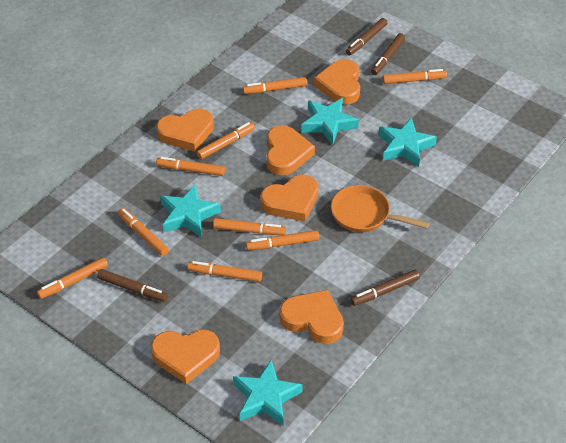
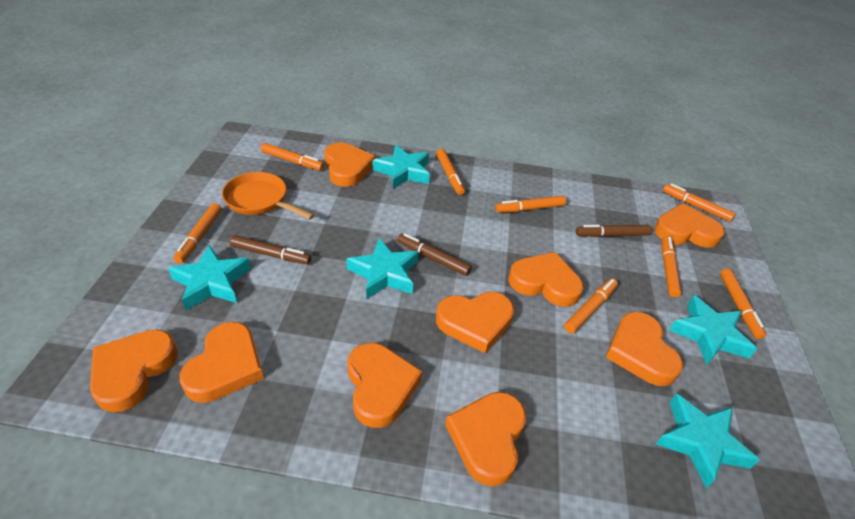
brown marker: [97,269,168,302] [345,18,388,56] [350,270,420,306] [371,33,405,75] = 4 -> [230,235,311,264] [397,233,472,276] [576,225,651,237] = 3
orange heart: [151,329,220,384] [156,109,214,152] [260,175,319,222] [266,125,315,175] [280,290,344,344] [314,59,360,105] = 6 -> [90,329,178,413] [180,322,264,403] [324,142,375,187] [347,343,422,428] [436,292,514,353] [445,392,526,486] [508,252,583,307] [605,312,683,386] [655,203,725,248] = 9
orange marker: [37,257,108,299] [118,208,169,256] [156,157,225,176] [187,261,262,282] [196,122,255,159] [213,218,286,235] [243,77,307,94] [246,230,319,250] [383,69,447,84] = 9 -> [173,203,222,264] [261,143,324,170] [436,149,465,195] [496,196,566,213] [564,279,618,333] [662,236,681,297] [663,183,735,222] [720,269,766,339] = 8
turquoise star: [160,184,221,237] [233,360,303,426] [301,98,359,145] [379,118,437,167] = 4 -> [168,245,251,310] [346,238,419,299] [372,145,430,189] [656,394,759,489] [669,295,757,365] = 5

